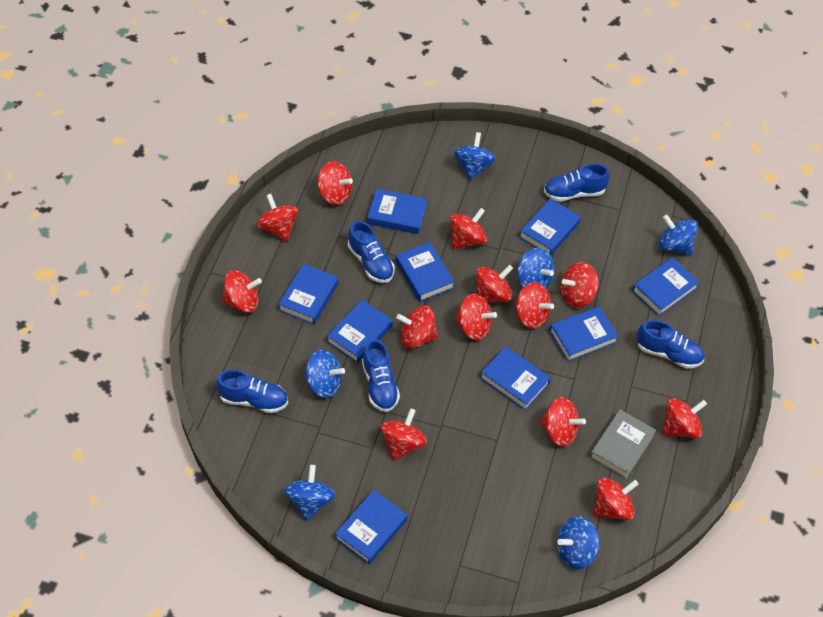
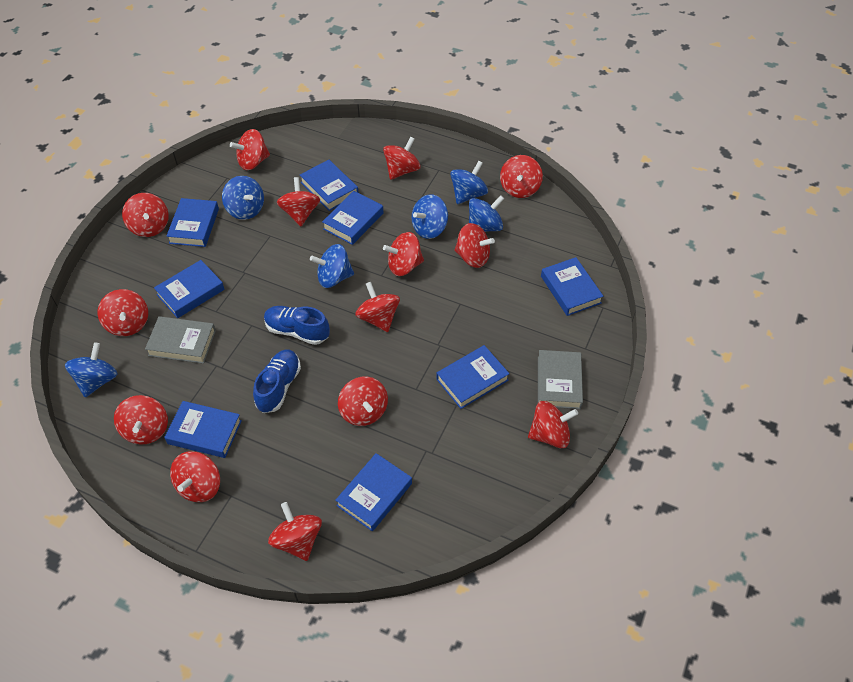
blue book: [278,263,338,325] [327,299,393,363] [335,490,408,564] [367,189,427,234] [396,242,455,302] [480,346,551,411] [519,198,581,255] [549,306,619,362] [632,257,699,316] = 9 -> [154,260,225,318] [164,401,242,458] [166,198,219,247] [300,160,359,211] [322,191,383,245] [335,453,412,532] [436,345,510,409] [541,257,604,316] = 8
blue shoe: [216,370,288,413] [348,221,395,283] [362,339,400,412] [544,164,610,202] [636,320,704,369] = 5 -> [253,349,301,413] [264,306,330,345] = 2
grey book: [590,409,656,479] = 1 -> [145,316,216,364] [538,350,583,409] = 2
red spinning top: [222,270,262,313] [257,194,298,241] [318,161,353,205] [380,408,427,461] [396,305,438,349] [450,208,487,249] [455,294,497,340] [476,265,513,302] [514,282,554,329] [540,397,586,447] [561,262,599,308] [593,477,639,520] [662,398,707,438] = 13 -> [98,289,148,336] [114,395,168,444] [122,193,168,237] [170,451,220,502] [230,129,270,170] [268,502,322,561] [277,177,320,226] [338,377,388,426] [355,282,400,332] [383,137,421,180] [383,232,424,276] [454,223,495,268] [500,155,543,198] [528,401,578,448] = 14

